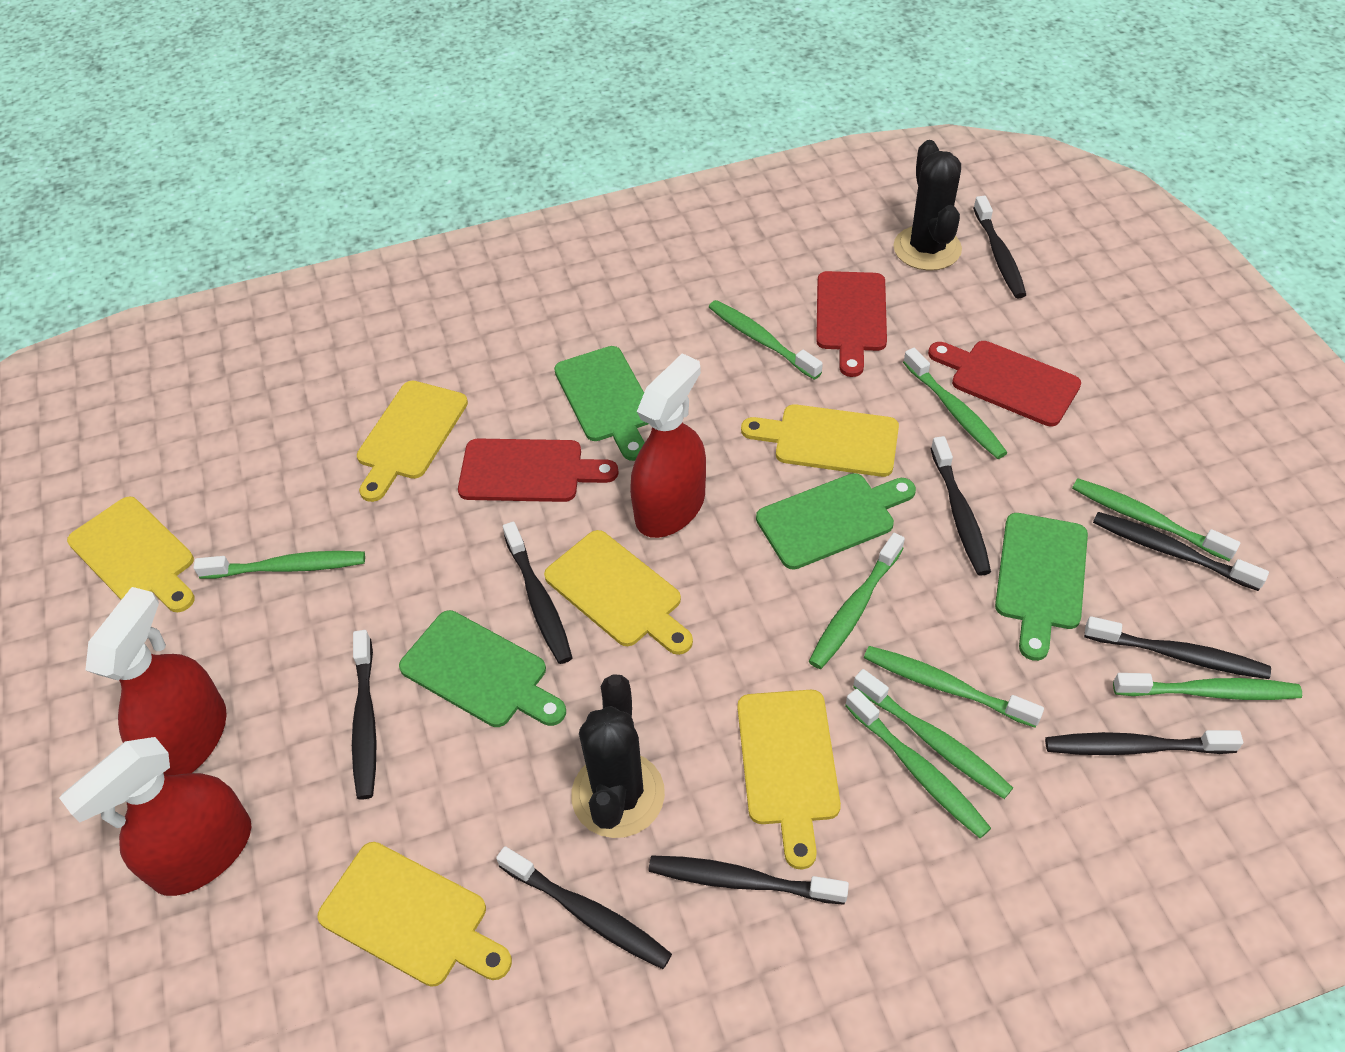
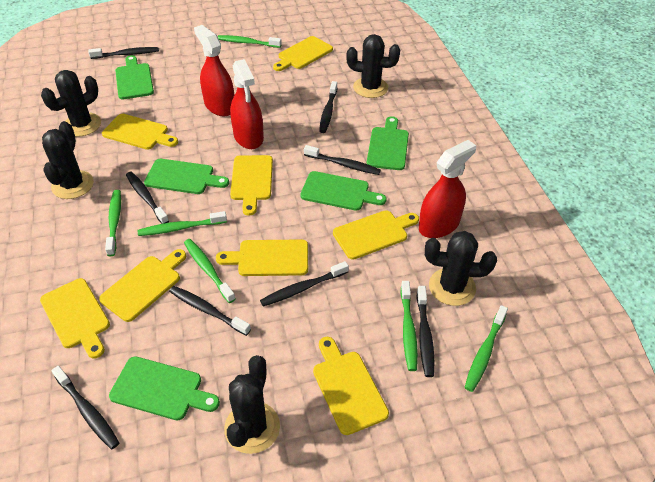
black cactus: [571,674,665,838] [894,140,962,271] = 2 -> [41,70,101,137] [42,121,94,199] [224,355,280,454] [346,34,400,98] [425,231,497,306] = 5
black toothbrush: [352,630,377,799] [496,846,672,969] [503,521,572,664] [648,856,849,905] [930,436,991,576] [973,196,1026,298] [1045,730,1243,755] [1084,616,1271,679] [1093,512,1269,591] = 9 -> [51,366,119,449] [88,47,159,59] [126,172,169,224] [169,286,251,336] [260,261,349,307] [304,145,381,175] [319,81,337,133] [417,286,434,377] = 8
green cutting board: [399,610,566,727] [554,346,648,461] [756,473,916,570] [995,513,1088,661] = 4 -> [109,356,220,420] [115,55,154,99] [144,159,229,194] [300,171,386,211] [367,116,409,170] = 5
green toothbrush: [193,551,365,579] [709,300,823,380] [808,533,905,669] [845,689,991,838] [853,669,1013,799] [864,646,1044,728] [903,348,1008,459] [1072,479,1240,561] [1113,673,1302,700] = 9 -> [105,190,121,257] [138,211,227,236] [184,239,235,303] [218,35,282,48] [401,281,418,371] [464,305,508,392] = 6
red cutting board: [458,439,619,502] [816,271,887,377] [928,341,1081,426] = 3 -> none = 0
yellow cutting board: [67,496,195,612] [317,842,512,987] [357,381,468,502] [544,530,693,655] [738,690,841,870] [741,404,899,477] = 6 -> [40,278,110,359] [99,249,186,322] [102,114,178,150] [216,239,308,276] [230,155,273,216] [273,36,333,71] [313,337,389,435] [333,210,419,260] = 8

